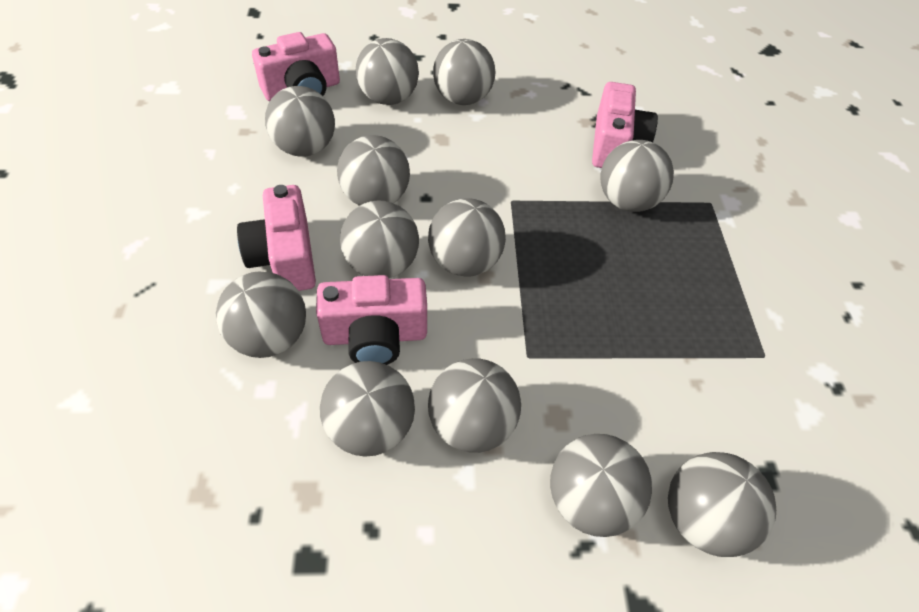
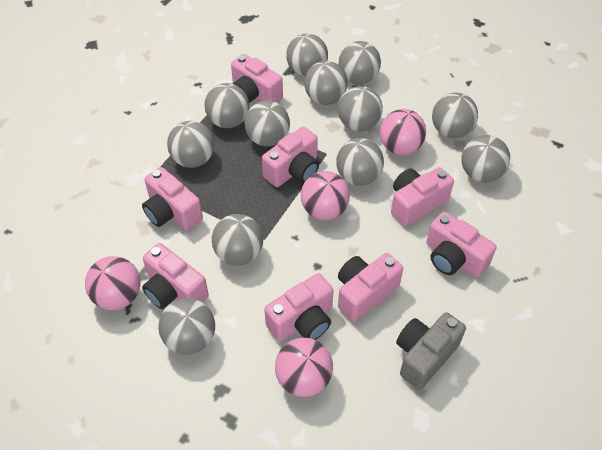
grey camera: none = 0 -> [396,312,466,390] = 1
pink ball: none = 0 -> [85,256,141,310] [275,338,333,397] [301,171,350,220] [380,109,426,155] = 4
pink camera: [237,185,316,291] [252,32,340,101] [316,275,427,365] [592,82,658,168] = 4 -> [142,167,203,231] [142,243,209,309] [231,54,283,103] [262,127,319,187] [264,273,333,341] [338,253,403,322] [391,167,454,227] [426,212,497,278] = 8

